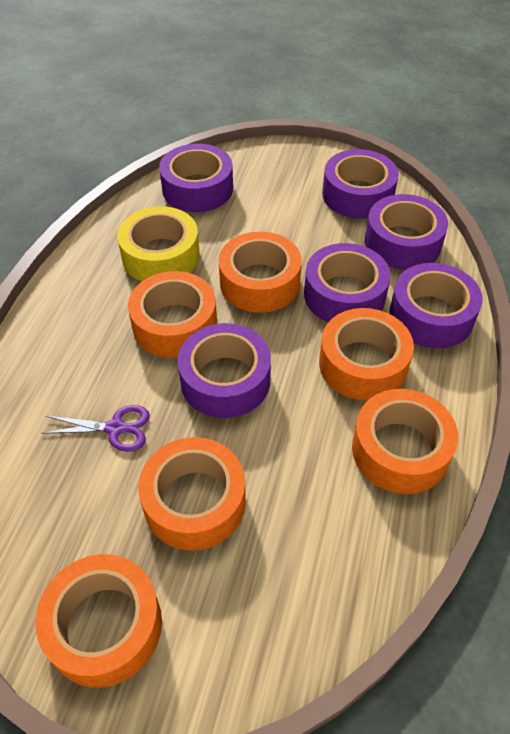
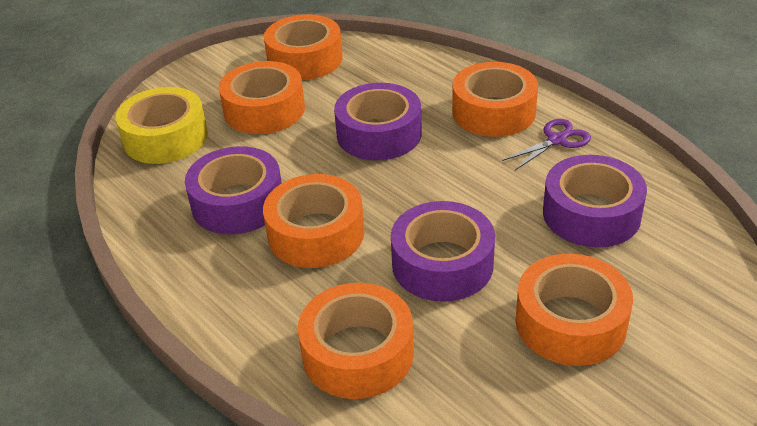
purple tape: [159,144,233,212] [177,323,271,418] [304,243,391,322] [322,149,399,219] [365,194,448,270] [390,263,483,348] = 6 -> [185,146,282,235] [334,83,422,160] [391,201,495,302] [543,155,647,247] = 4

